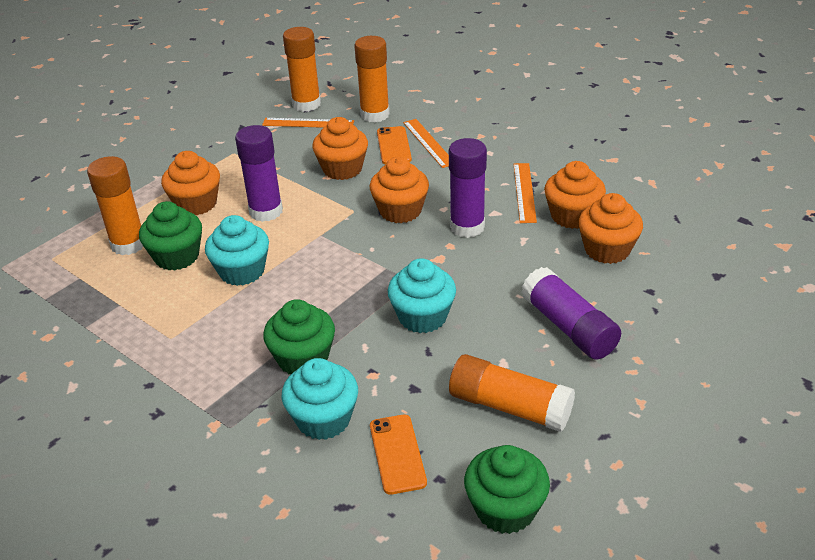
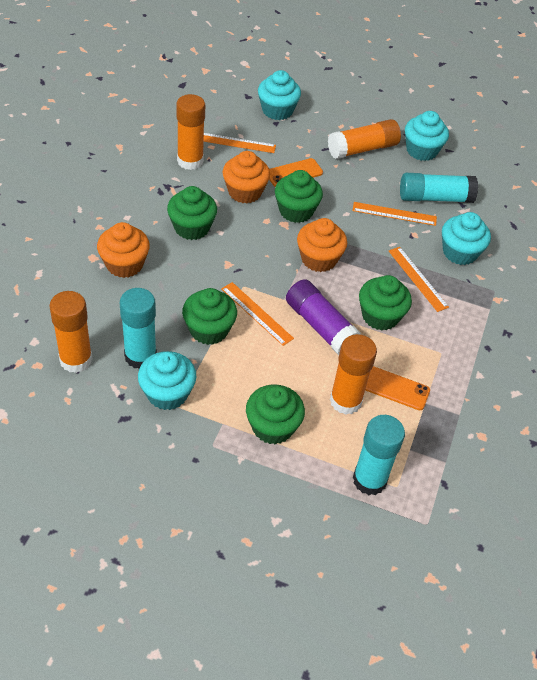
green cupcake: [139,201,202,271] [263,299,335,374] [464,445,550,534] = 3 -> [167,186,217,240] [182,288,237,345] [246,384,305,444] [275,170,323,223] [359,275,412,331] = 5
orange cupcake: [161,151,220,216] [312,117,368,180] [370,157,429,223] [544,161,606,229] [578,193,643,264] = 5 -> [97,222,150,278] [223,151,270,203] [297,218,347,272] = 3
orange ruler: [262,118,354,128] [403,119,449,168] [514,163,537,223] = 3 -> [204,133,276,153] [221,282,294,346] [352,202,437,226] [389,247,449,312] = 4
purple glue stick: [235,125,283,222] [449,138,487,238] [521,267,621,359] = 3 -> [286,279,362,355] = 1
turquoise cupcake: [205,215,269,286] [281,358,358,440] [388,258,456,333] = 3 -> [138,351,196,410] [258,70,301,120] [405,111,449,161] [442,212,491,265] = 4
turquoise glue stick: none = 0 -> [120,288,157,369] [353,415,405,495] [400,173,478,203] = 3

